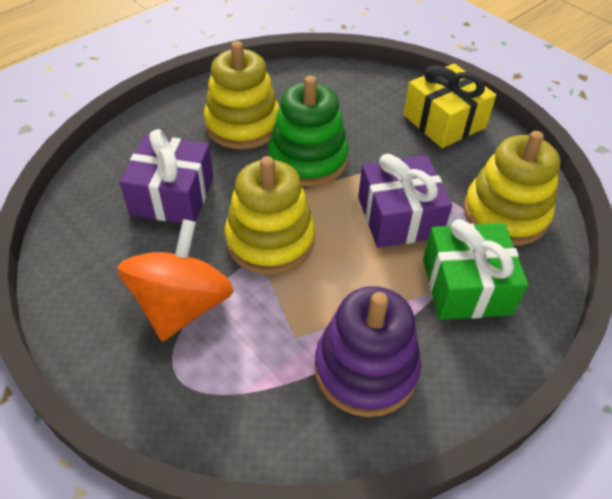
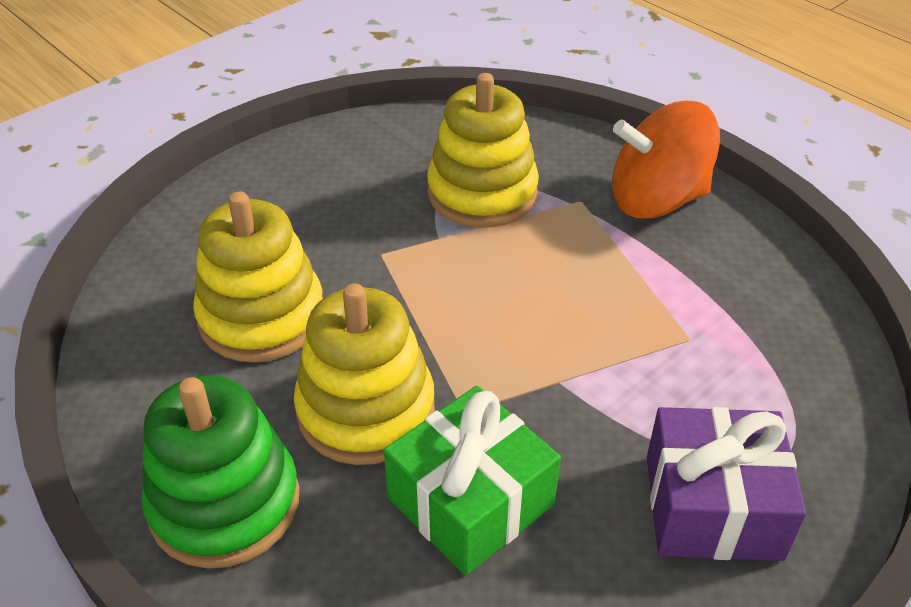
purple gift: [119,129,214,223] [358,154,452,248] = 2 -> [647,407,806,561] = 1
purple stacking toy: [314,286,421,417] = 1 -> none = 0
yellow gift: [403,63,496,148] = 1 -> none = 0

